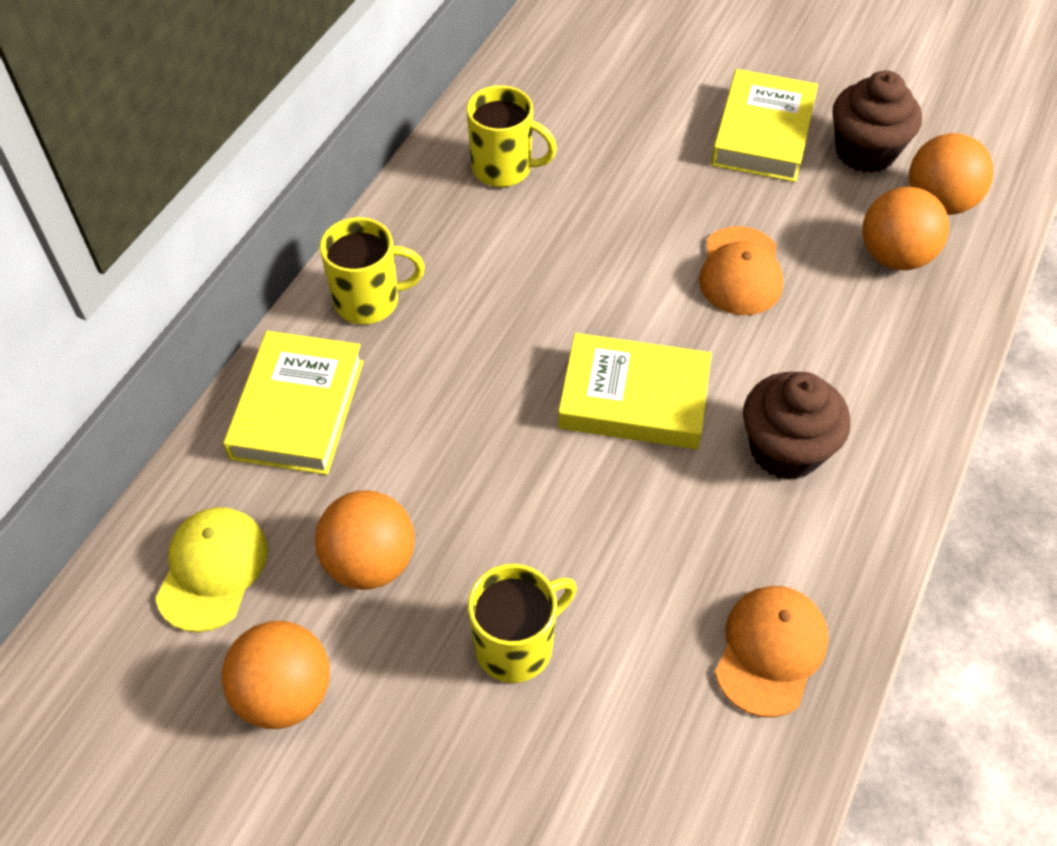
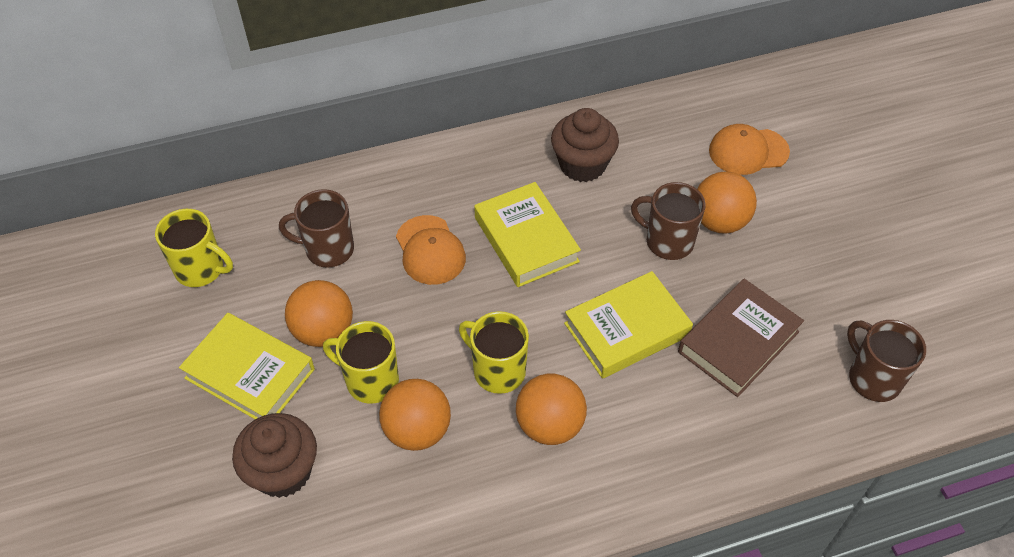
brown book: none = 0 -> [678,279,804,397] = 1
brown mug: none = 0 -> [279,189,354,268] [631,182,706,260] [847,320,926,402] = 3
yellow cap: [155,507,268,632] = 1 -> none = 0

